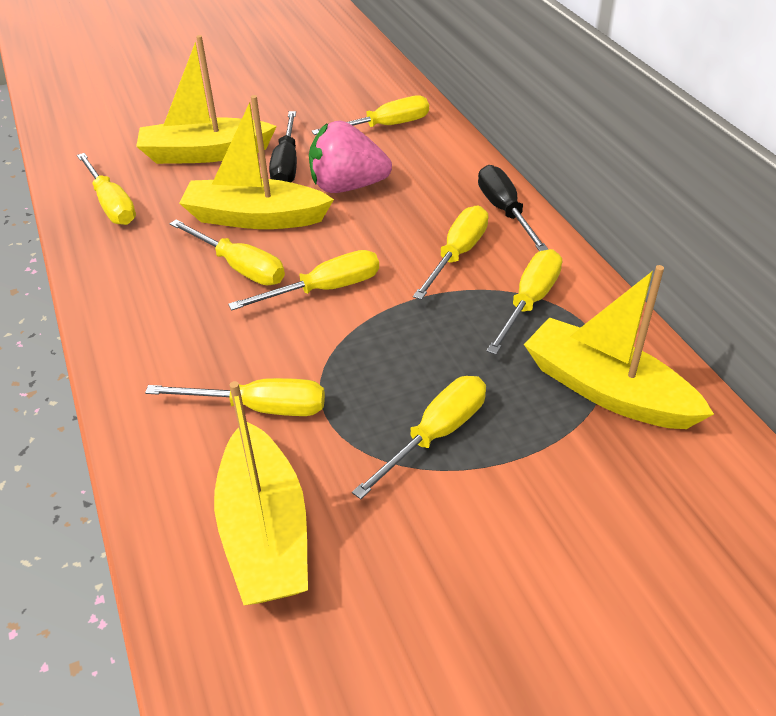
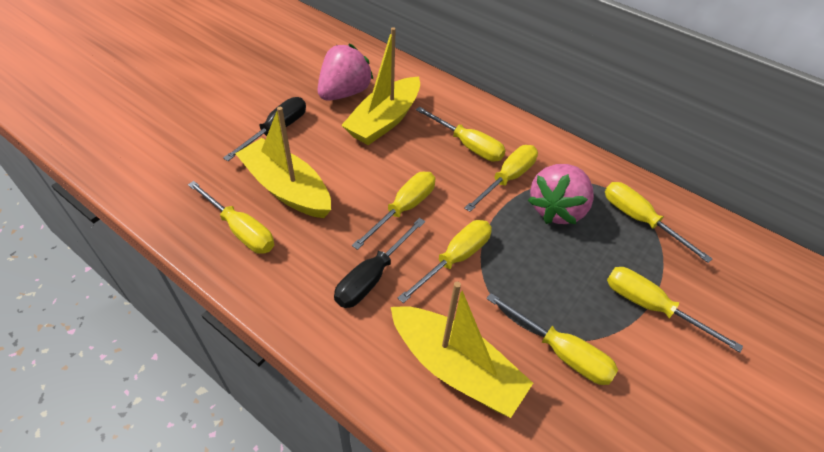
pink strawberry: [309,121,392,193] = 1 -> [317,43,374,101] [528,164,594,224] = 2
yellow boat: [136,35,277,164] [179,95,334,229] [214,381,308,605] [524,265,714,429] = 4 -> [235,107,331,218] [341,27,420,145] [391,282,533,418] = 3

